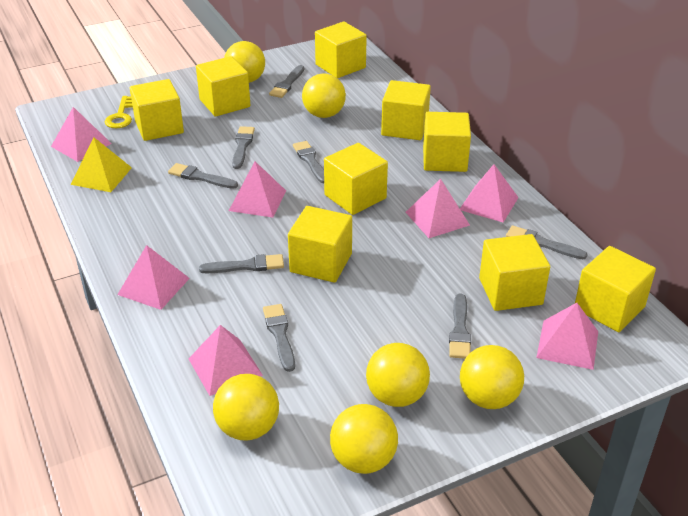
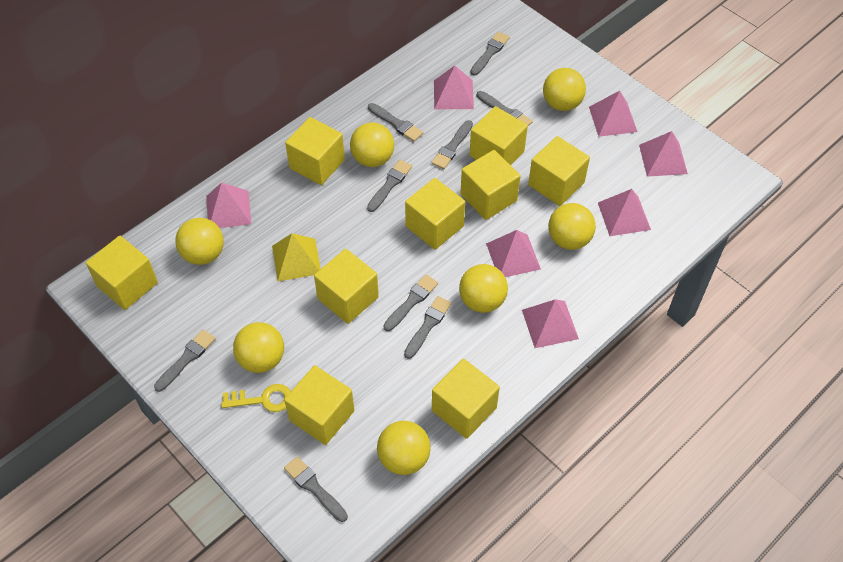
grey brush: [168,163,238,189] [199,254,284,273] [232,126,255,169] [263,304,295,372] [269,65,304,98] [293,141,324,183] [449,293,471,359] [506,225,588,259] = 8 -> [154,330,216,392] [284,456,348,522] [367,160,412,212] [368,103,423,142] [383,275,438,331] [404,296,452,359] [431,120,473,169] [470,32,510,75] [477,91,532,126] = 9
yellow ball: [213,374,279,440] [224,41,265,83] [302,73,346,118] [330,404,398,474] [366,343,430,407] [460,345,524,409] = 6 -> [175,218,224,265] [233,322,284,373] [350,123,394,167] [377,421,431,475] [459,264,508,313] [543,68,586,111] [548,203,596,250] = 7

